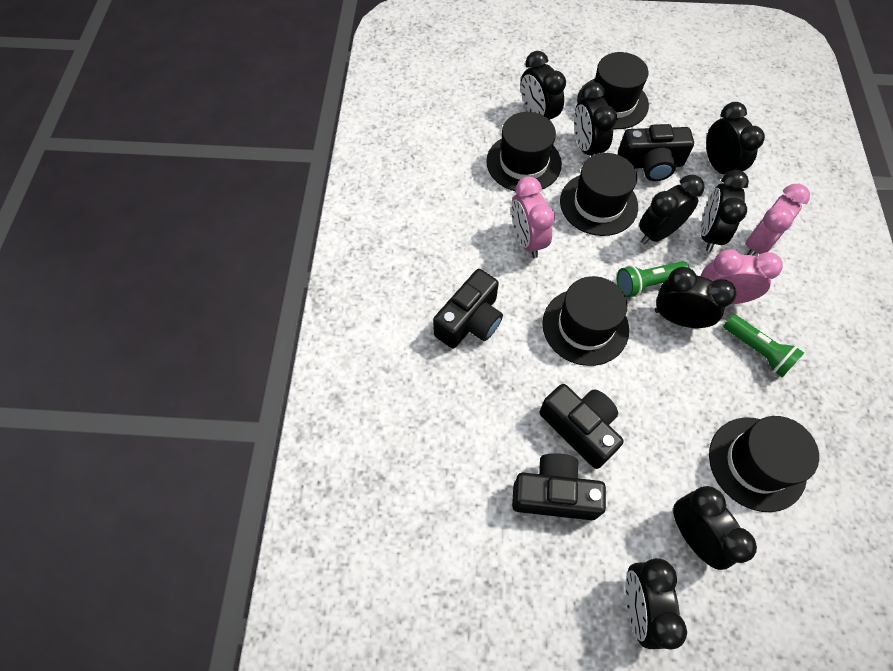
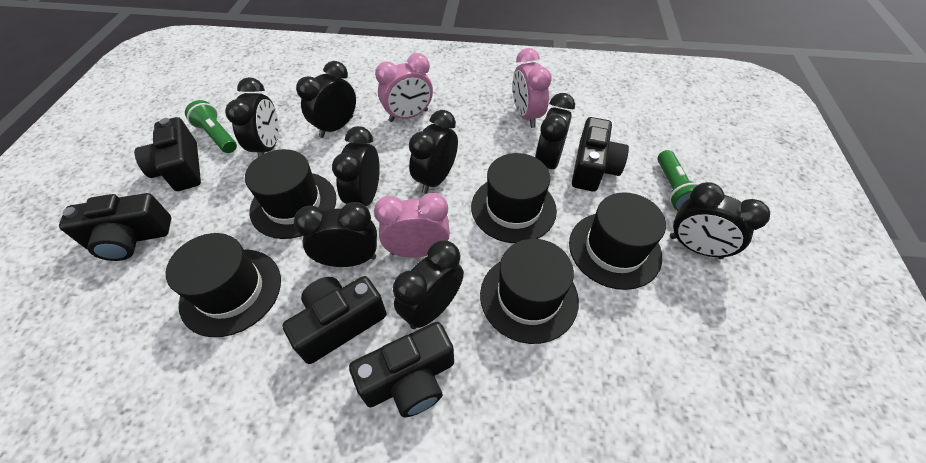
black camera: [433,269,503,348] [512,453,606,520] [539,384,624,469] [618,124,694,181] = 4 -> [59,193,171,261] [134,117,201,191] [282,276,386,364] [349,322,454,417] [572,117,629,192] = 5

